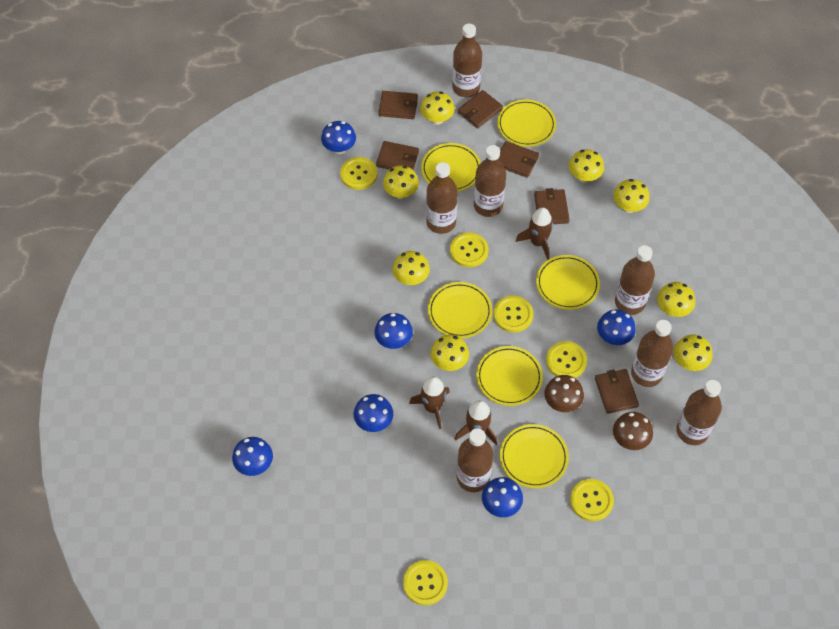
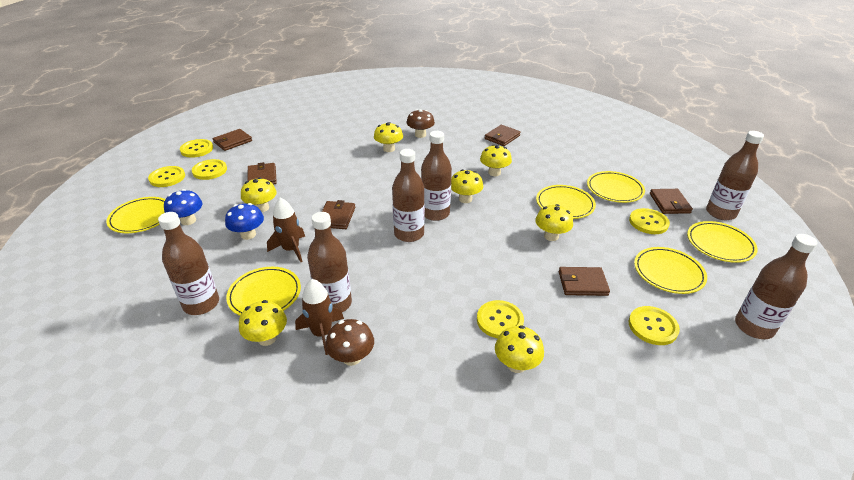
blue mushroom: [232,437,273,476] [321,121,356,154] [354,394,393,432] [375,313,413,349] [482,477,523,517] [597,309,636,345] = 6 -> [164,189,203,225] [225,203,264,240] = 2
brown bottle: [426,162,458,234] [452,24,482,97] [457,428,493,492] [474,145,506,217] [615,245,655,315] [631,320,673,387] [676,380,722,445] = 7 -> [158,212,219,315] [307,212,352,312] [392,149,425,242] [421,131,452,221] [706,131,764,220] [735,234,817,339] = 6
brown rocket: [409,376,450,429] [455,400,498,445] [516,207,553,260] = 3 -> [267,197,305,262] [295,279,344,355] = 2
yellow mushroom: [383,165,419,199] [392,251,430,285] [420,92,455,125] [430,335,469,371] [569,149,604,183] [613,179,650,213] [657,282,695,317] [674,335,712,371] = 8 -> [239,300,287,346] [241,177,277,212] [374,122,403,152] [451,169,483,203] [480,144,512,176] [495,325,544,373] [535,204,573,241] = 7

